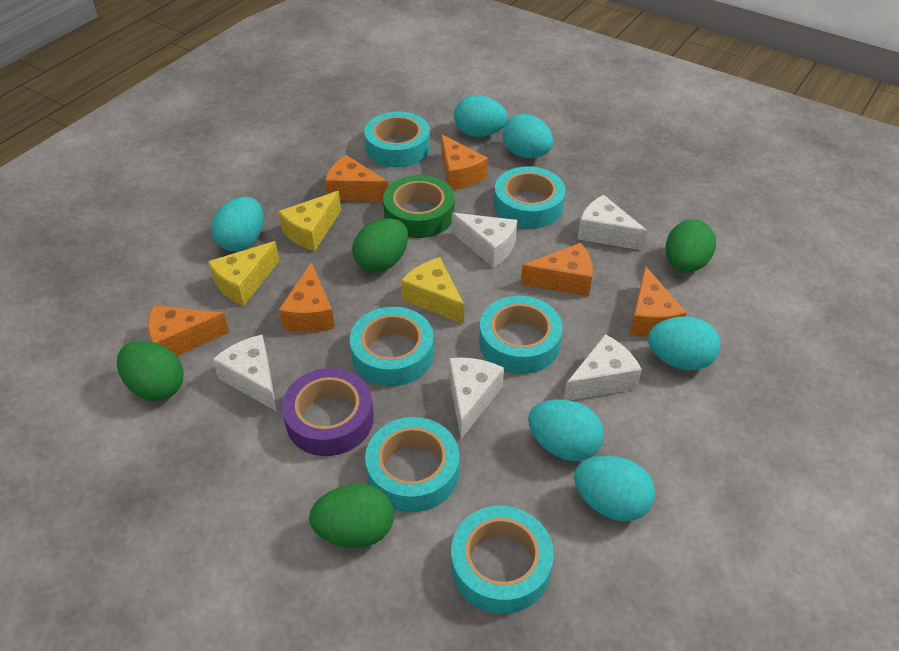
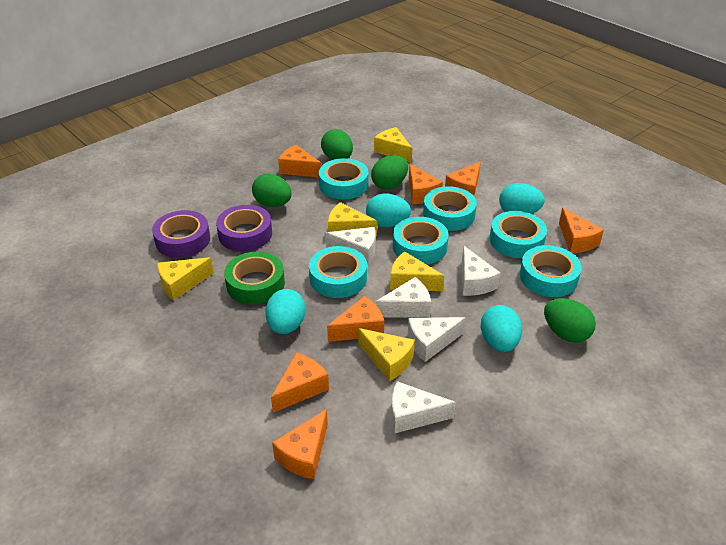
orange cheese: [148,305,229,356] [279,262,335,332] [325,155,388,201] [441,134,488,190] [521,243,593,297] [629,266,687,337] = 6 -> [271,352,329,413] [272,409,328,479] [278,145,322,177] [327,296,384,342] [409,164,443,204] [445,161,481,196] [559,208,604,253] = 7
purple tape: [282,368,374,456] = 1 -> [152,210,210,258] [216,205,272,251] = 2
turquoise egg: [211,197,263,251] [454,95,508,137] [502,114,553,158] [528,399,604,461] [574,456,655,521] [648,317,721,370] = 6 -> [265,289,306,334] [366,194,411,227] [481,305,522,352] [499,183,545,214] = 4
yellow cheese: [208,241,279,306] [279,191,341,251] [401,257,464,324] = 3 -> [157,257,214,301] [328,202,377,236] [358,328,415,381] [374,127,412,163] [390,251,444,291] = 5

